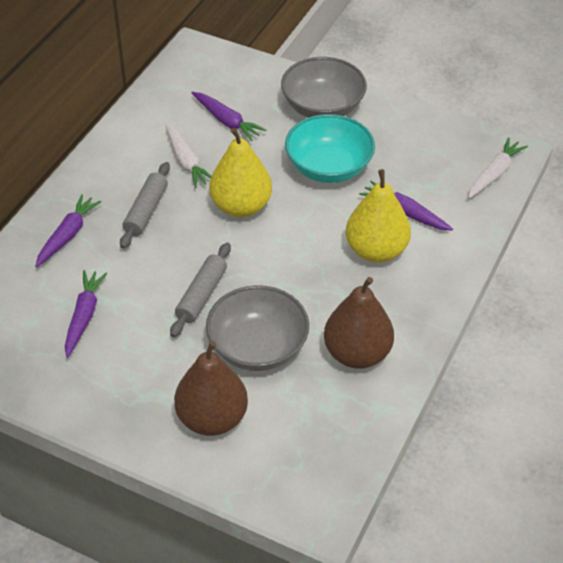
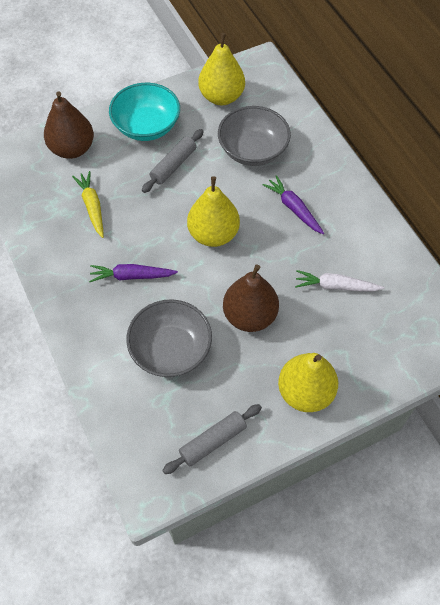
purple carrot: [35,194,101,268] [65,270,107,357] [192,92,266,141] [359,181,453,231] = 4 -> [89,264,178,282] [262,175,324,234] = 2
white carrot: [165,123,212,188] [468,137,528,198] = 2 -> [295,270,385,291] = 1
yellow carrot: none = 0 -> [72,171,104,238] = 1
yellow pear: [209,128,272,217] [346,169,411,263] = 2 -> [187,176,240,247] [198,33,245,105] [278,353,338,412] = 3

